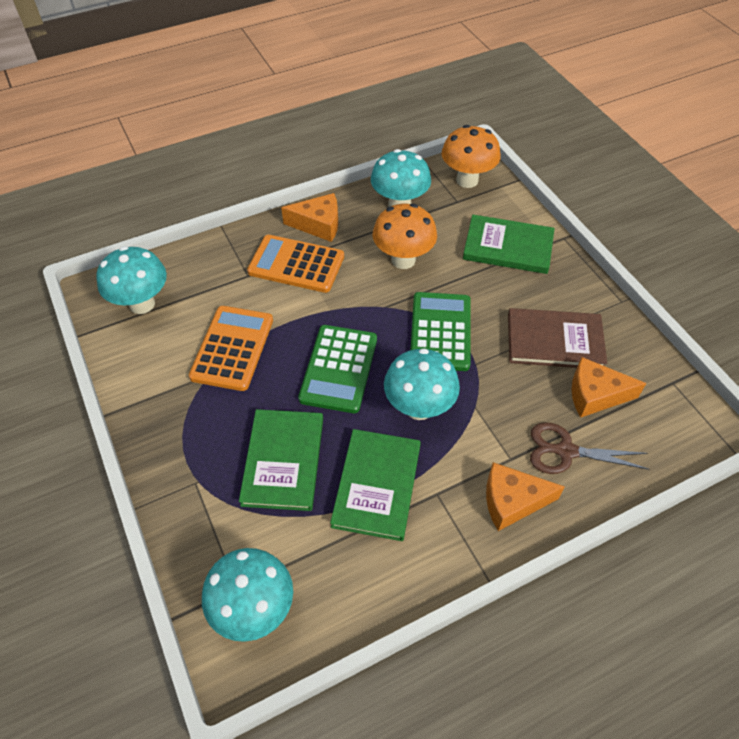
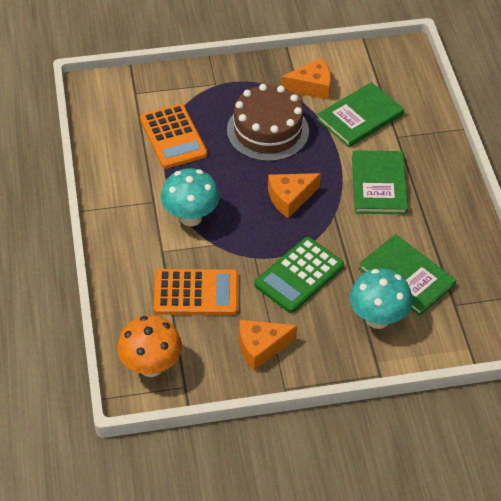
brown book: [508,308,607,368] = 1 -> none = 0
brown cake: none = 0 -> [227,84,309,161] = 1
brown scissors: [530,422,649,474] = 1 -> none = 0
green calculator: [298,325,377,413] [411,292,471,371] = 2 -> [254,237,344,313] = 1
orange mushroom: [373,204,437,269] [441,125,501,188] = 2 -> [117,315,182,377] = 1
turquoise mushroom: [96,246,167,314] [202,548,293,642] [371,149,431,207] [384,348,460,420] = 4 -> [161,168,220,226] [350,269,412,329] = 2

